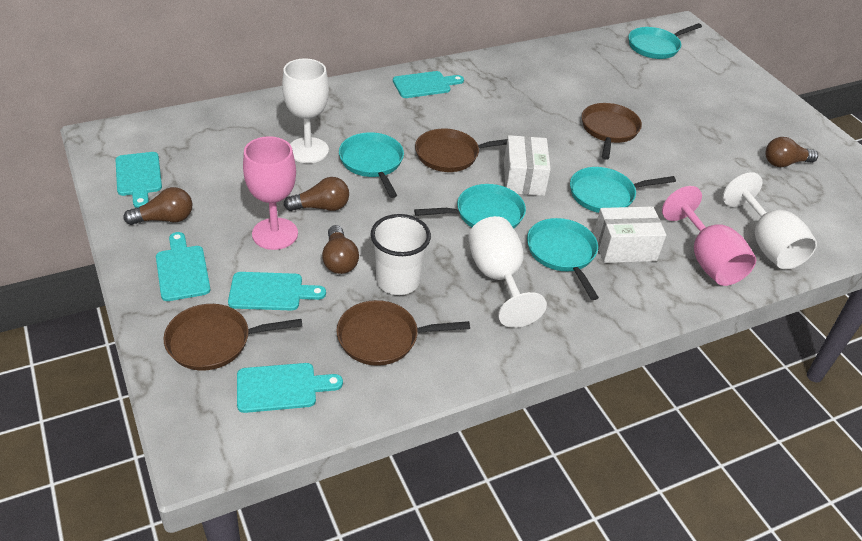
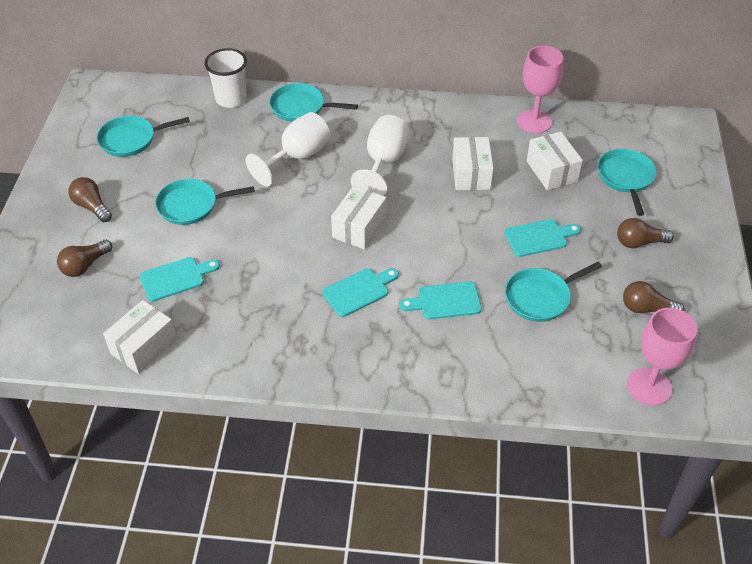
brown pan: [163,304,302,371] [337,300,470,366] [415,129,507,172] [582,103,642,160] = 4 -> none = 0
turquoise cutting board: [115,152,162,208] [156,232,210,301] [228,272,326,310] [237,363,343,413] [393,71,464,98] = 5 -> [140,257,220,302] [322,268,399,317] [400,282,482,319] [505,219,581,257] = 4
white box: [504,135,551,196] [593,206,666,263] = 2 -> [103,300,177,374] [331,186,386,250] [452,137,494,190] [527,132,583,190] = 4
white goblet: [282,59,329,163] [468,216,547,328] [723,172,817,269] = 3 -> [245,112,331,187] [351,115,409,196] = 2

